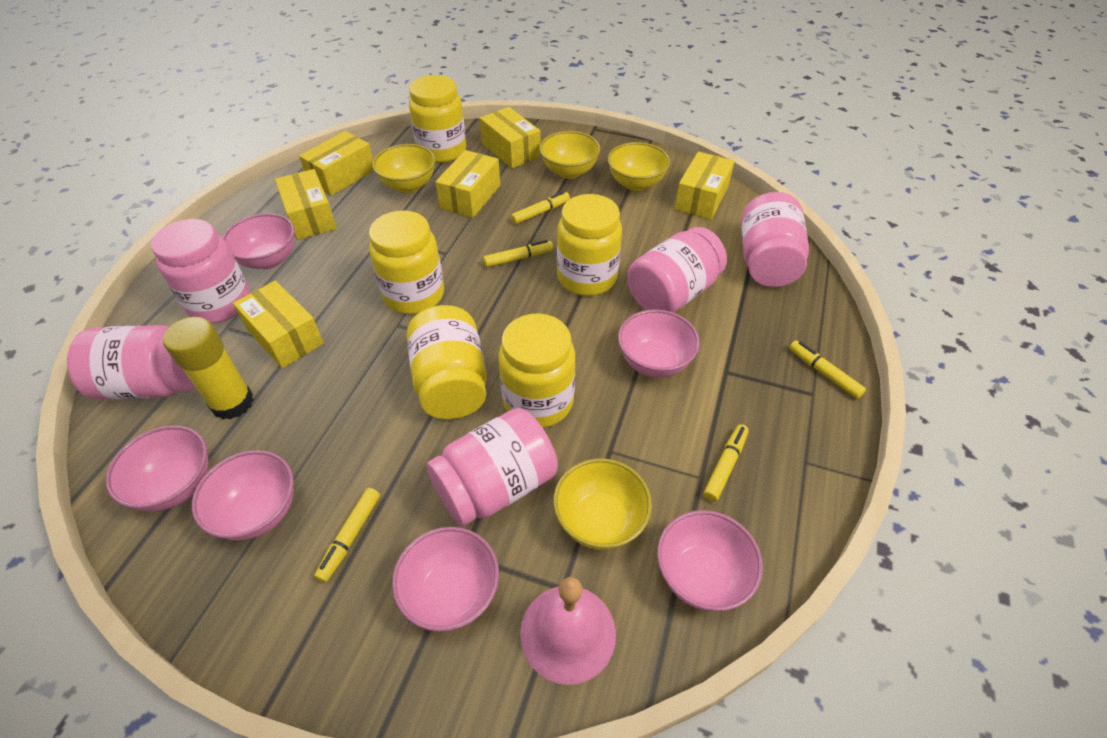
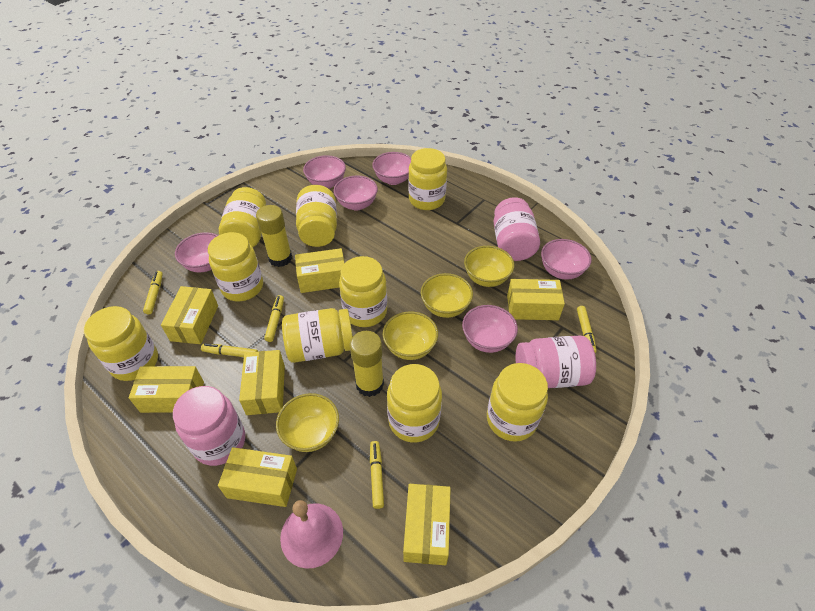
pink jar: [67,325,196,400] [151,219,250,324] [426,408,558,526] [627,227,727,313] [741,192,809,287] = 5 -> [173,386,245,466] [494,198,540,261] [516,335,596,388] = 3
yellow box: [233,280,324,368] [275,169,337,240] [299,131,374,196] [435,150,500,218] [480,107,541,169] [675,152,735,220] = 6 -> [129,366,204,413] [161,286,218,344] [218,447,297,507] [239,350,285,415] [295,248,344,293] [403,484,451,565] [507,279,565,320] = 7
yellow glue stick: [163,317,254,420] = 1 -> [256,205,292,267] [350,331,384,397] = 2
yellow jar: [369,210,444,314] [407,305,487,419] [409,75,466,163] [498,313,575,428] [557,194,622,296] = 5 -> [84,306,158,381] [208,232,263,301] [219,187,266,247] [282,308,353,363] [296,185,337,247] [339,256,387,327] [387,364,442,443] [408,148,447,210] [487,363,548,442] = 9

